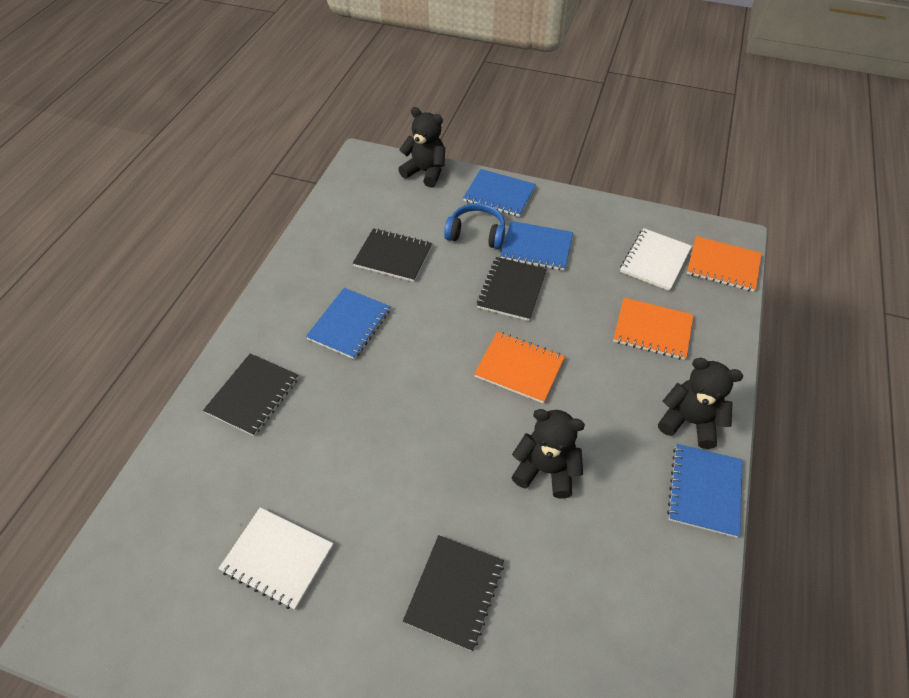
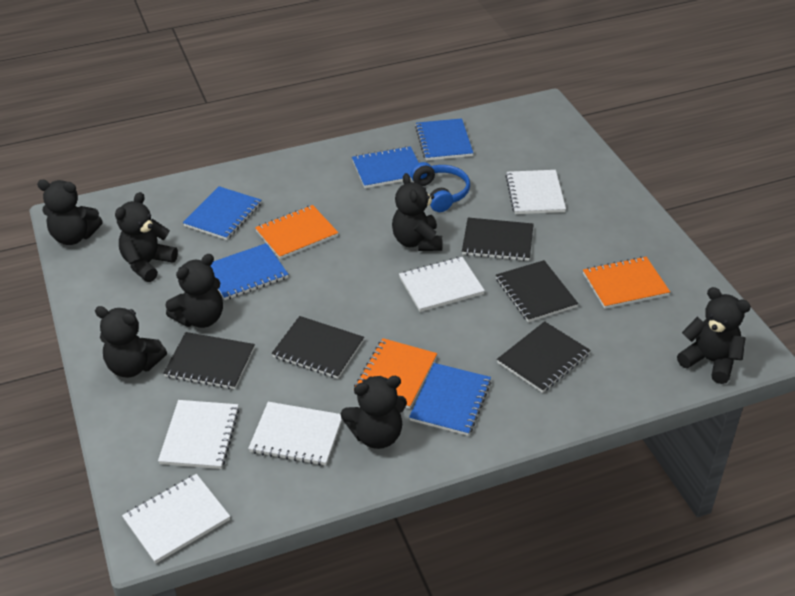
black notebook: [203,354,298,436] [353,228,433,282] [403,535,504,651] [477,257,547,321] = 4 -> [163,332,255,389] [272,316,364,379] [462,218,534,261] [496,260,578,322] [497,321,590,393] = 5
black teddy bear: [398,107,445,188] [511,409,585,499] [658,358,743,449] = 3 -> [37,180,103,245] [95,306,167,378] [115,192,178,282] [166,254,223,328] [341,376,407,449] [392,173,443,251] [677,287,751,384] = 7
blue notebook: [306,288,391,359] [463,169,536,217] [500,221,573,271] [667,444,742,538] = 4 -> [183,186,261,240] [210,243,288,300] [352,146,419,188] [409,363,491,436] [415,118,473,161] = 5
white notebook: [218,507,333,610] [620,228,692,291] = 2 -> [122,474,230,564] [158,400,240,469] [248,402,342,466] [399,257,485,312] [505,170,566,214] = 5

